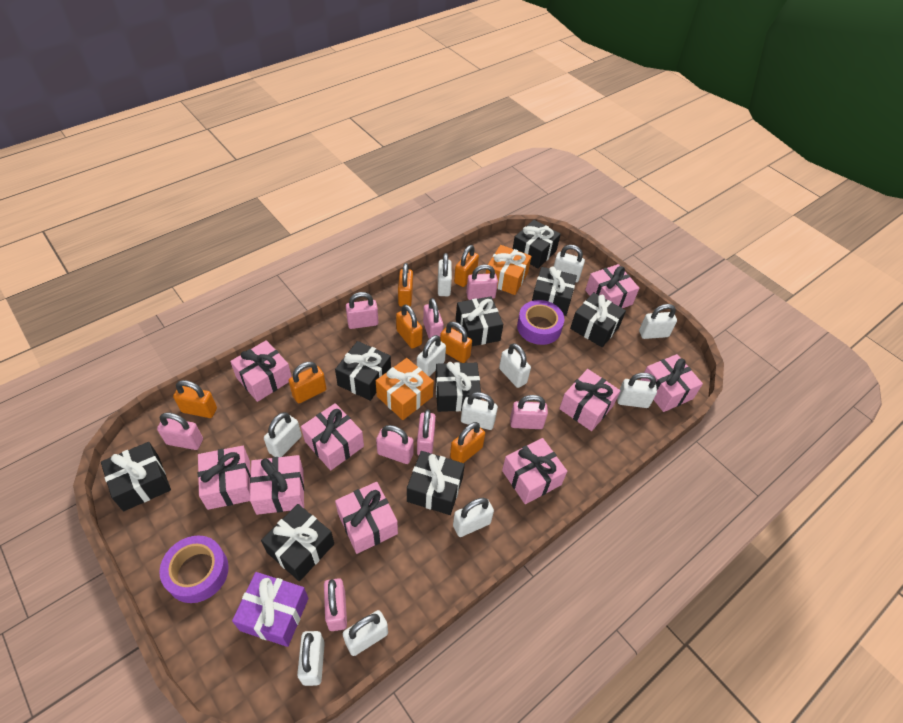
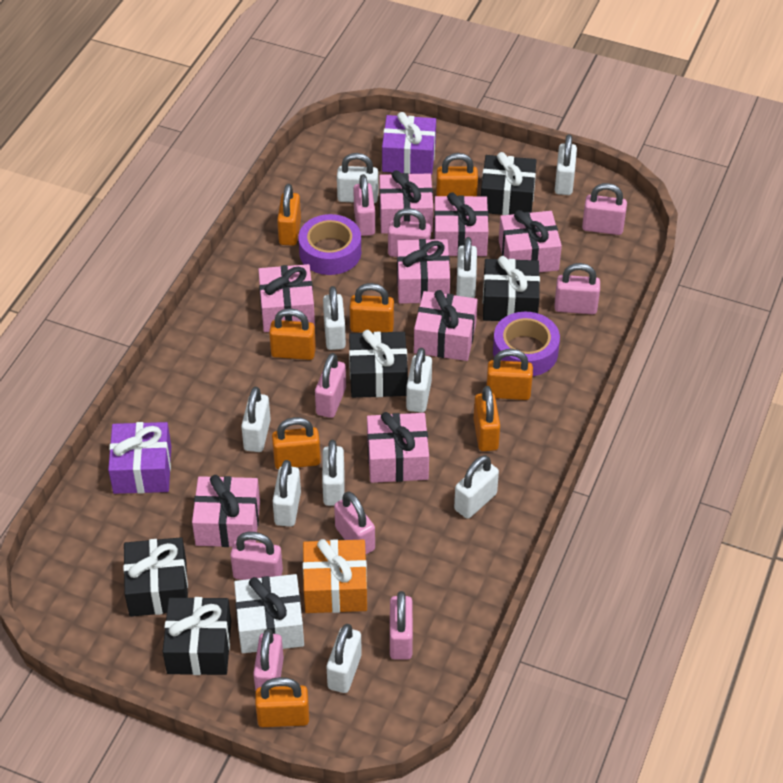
black gift: [101,442,171,511] [261,504,334,581] [335,341,391,401] [407,451,465,515] [435,362,481,412] [456,296,503,346] [513,220,561,268] [532,266,577,316] [570,292,626,347] = 9 -> [123,537,188,617] [163,597,231,675] [349,330,408,398] [481,152,537,215] [483,256,540,321] = 5
orange gift: [376,358,434,420] [486,245,532,295] = 2 -> [303,539,367,613] = 1
orange padlock: [173,380,217,418] [289,362,326,403] [396,304,423,349] [398,263,413,307] [440,322,472,363] [450,422,485,463] [454,245,479,287] = 7 -> [255,677,309,727] [269,308,316,360] [272,417,321,469] [277,184,301,246] [350,283,394,333] [436,153,478,196] [474,386,500,451] [486,349,533,400] = 8
pink gift: [198,446,251,510] [230,340,292,402] [250,455,304,515] [301,403,364,470] [335,482,398,554] [502,438,567,504] [559,369,621,431] [585,264,639,308] [641,354,703,412] = 9 -> [192,475,260,547] [258,264,315,332] [367,412,429,483] [379,170,433,234] [397,239,450,304] [414,290,478,361] [434,192,488,256] [499,210,562,272] = 8
pink padlock: [157,412,203,450] [324,578,347,631] [346,292,378,329] [376,425,414,464] [417,409,436,456] [423,298,444,339] [466,264,498,300] [510,395,548,429] = 8 -> [230,532,283,580] [253,629,284,691] [315,353,346,418] [334,491,375,554] [353,174,375,236] [388,208,431,257] [390,591,413,660] [554,263,600,314] [582,183,627,235] = 9
purple gift: [232,572,309,647] = 1 -> [108,422,171,494] [382,112,436,175] = 2
white gift: none = 0 -> [234,574,304,653] = 1
white padlock: [264,412,302,457] [297,631,325,686] [343,610,388,656] [417,335,446,377] [438,253,452,296] [453,498,494,537] [461,392,498,430] [499,343,531,388] [554,245,585,282] [617,373,657,408] [639,304,677,339] = 11 -> [241,387,271,452] [273,460,301,527] [322,440,344,506] [323,286,346,350] [327,624,362,693] [337,153,378,203] [406,348,432,413] [454,455,499,519] [456,237,477,298] [555,134,577,195] = 10

